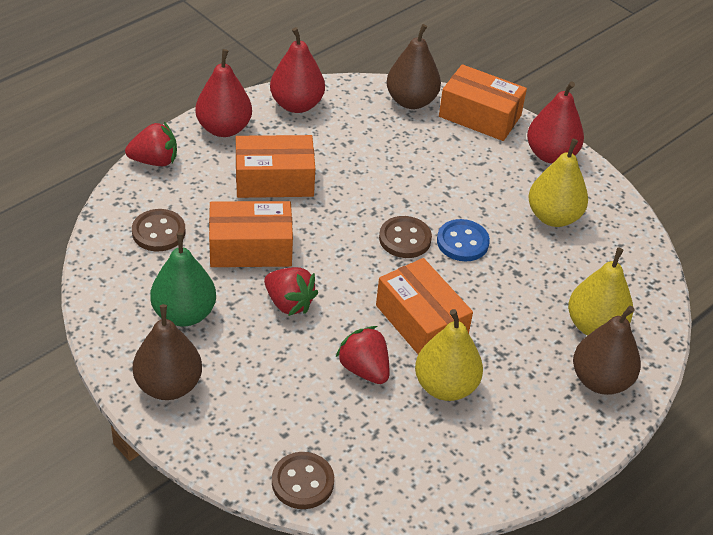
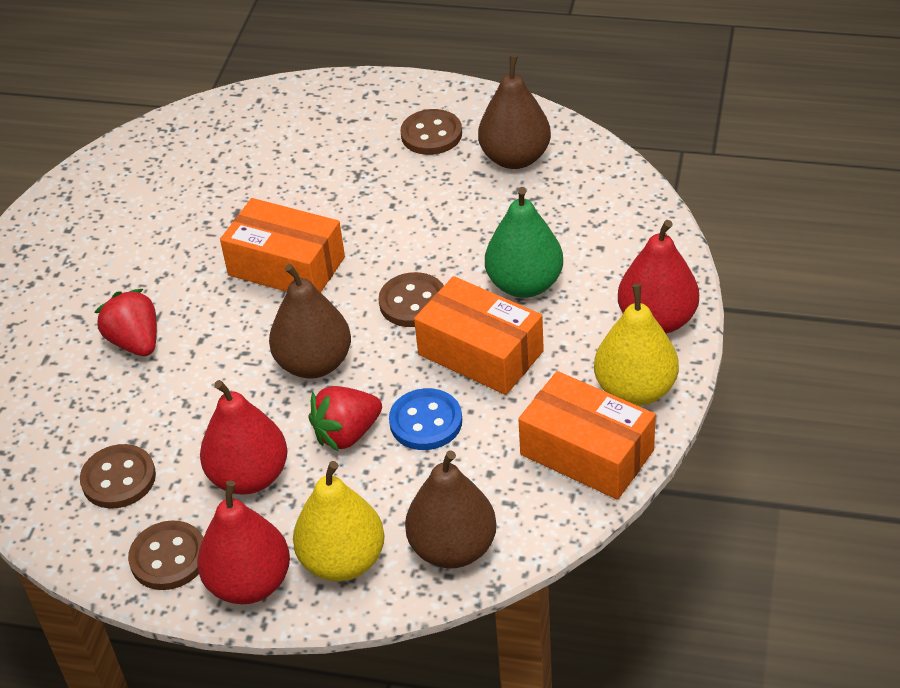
brown button: [132,209,185,251] [272,452,334,509] [379,216,432,258] = 3 -> [80,444,156,509] [128,520,204,590] [379,272,444,327] [400,109,462,155] = 4
orange box: [209,201,293,267] [236,135,315,198] [376,258,473,354] [439,64,527,141] = 4 -> [220,198,345,293] [414,276,544,395] [518,371,656,500] = 3
red strawberry: [125,122,177,166] [264,267,318,316] [336,326,389,384] = 3 -> [95,289,157,356] [308,386,382,452] = 2
yellow pear: [415,309,483,401] [528,139,588,227] [568,247,633,336] = 3 -> [293,461,385,581] [594,284,679,406] = 2

